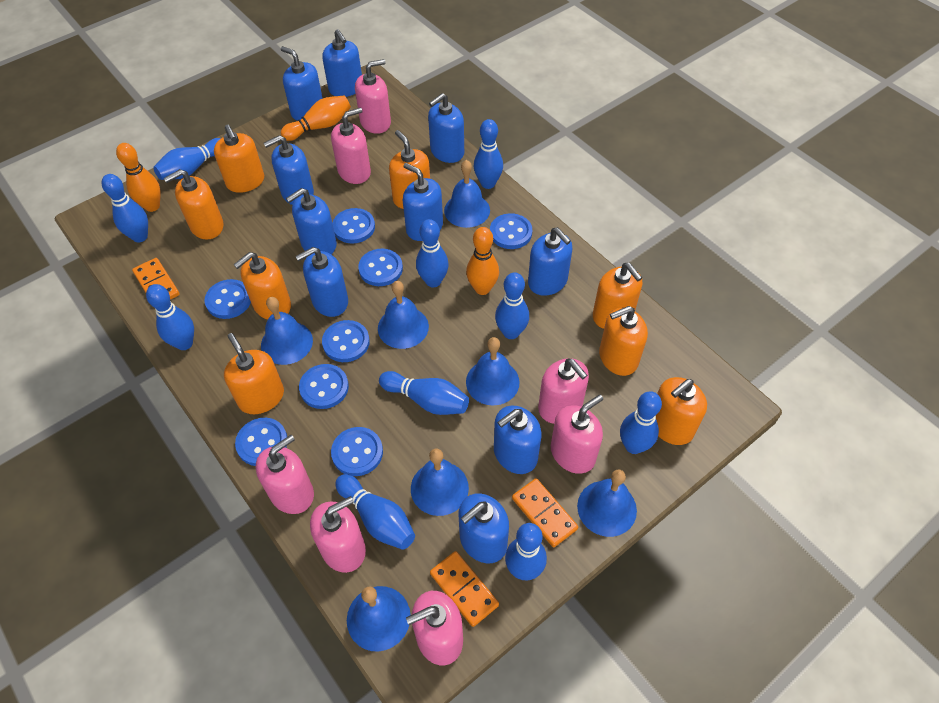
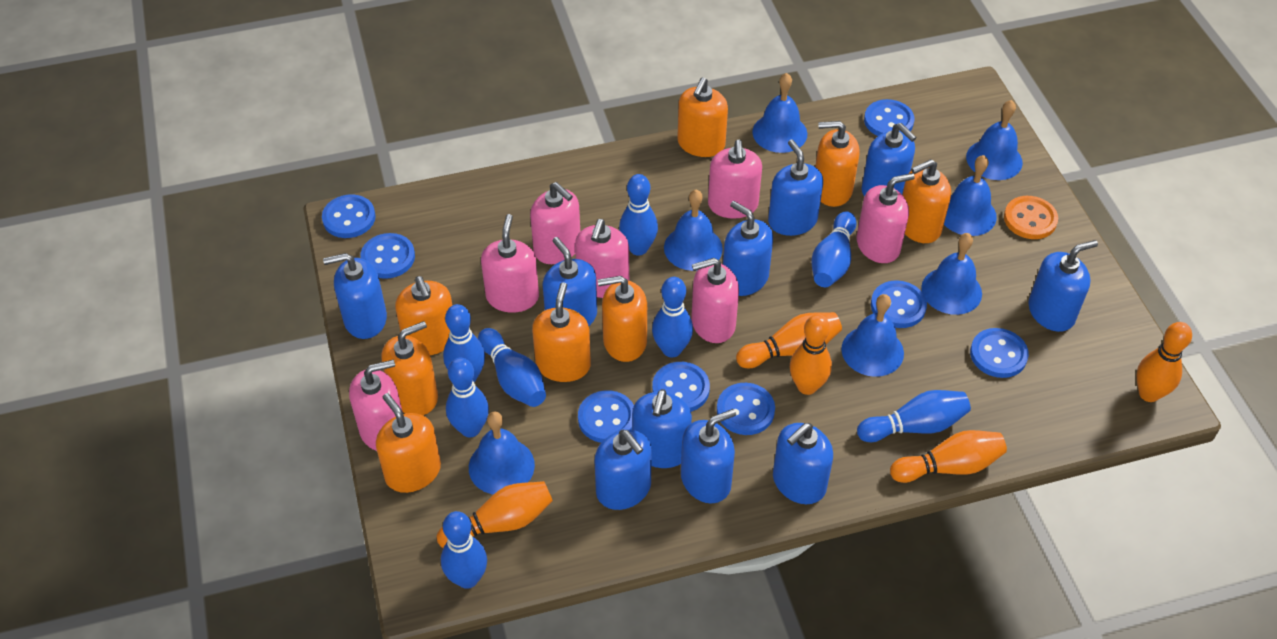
blue bowling pin: [101,174,148,242] [146,284,194,350] [153,138,221,180] [335,474,415,550] [379,371,469,415] [416,219,449,287] [474,119,503,189] [495,272,529,339] [505,523,547,580] [620,391,662,454] = 10 -> [441,511,487,589] [443,304,485,382] [446,358,489,437] [478,328,546,407] [619,174,658,256] [652,277,693,357] [811,211,857,287] [857,390,971,442] = 8
orange bowling pin: [116,143,160,212] [281,95,351,141] [466,227,499,295] = 3 -> [437,481,553,548] [736,312,842,369] [790,314,832,395] [890,430,1007,483] [1136,322,1192,402] = 5
orange button: none = 0 -> [1004,196,1058,239] = 1
orange domino: [132,258,180,300] [430,551,499,627] [512,478,578,547] = 3 -> none = 0

